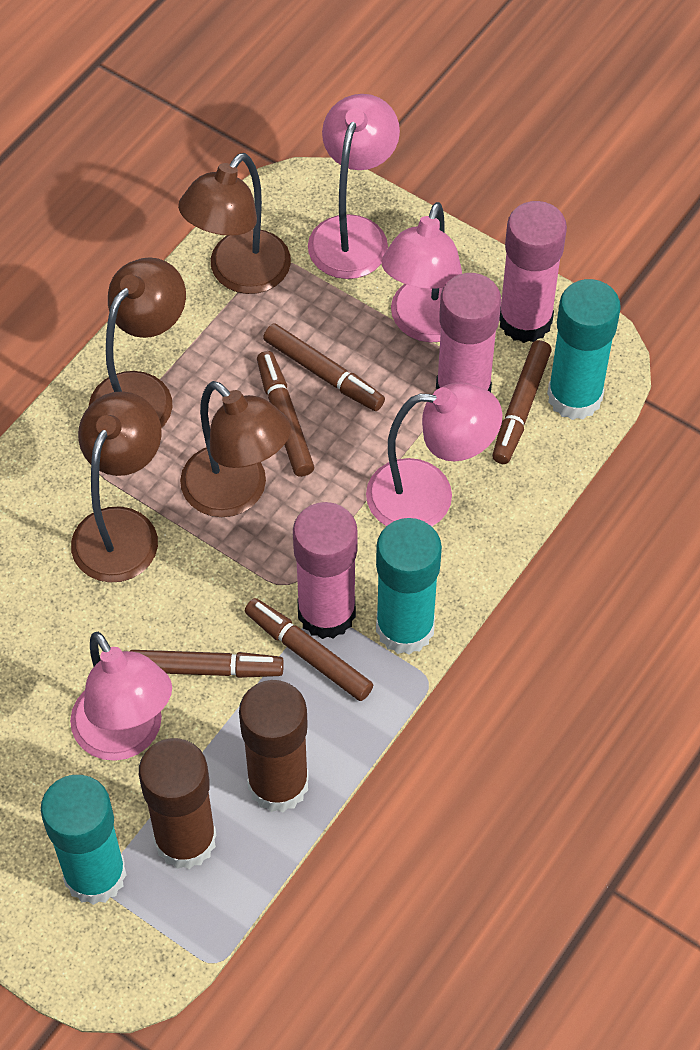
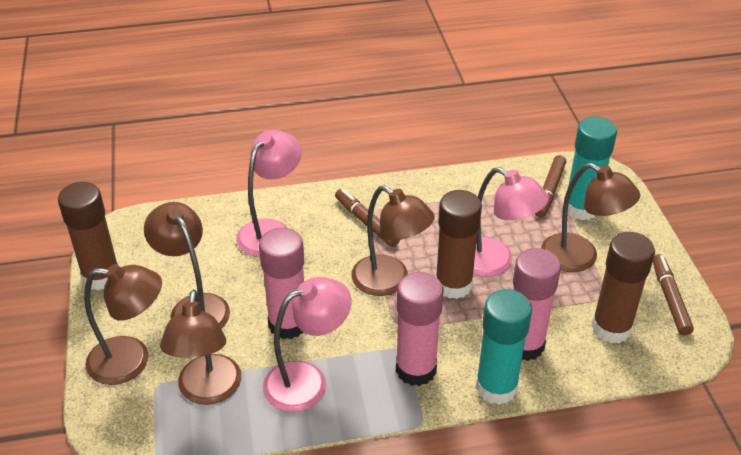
brown glue stick: [139,738,216,869] [239,680,309,812] = 2 -> [58,182,119,291] [436,190,482,299] [591,232,655,343] = 3
brown lamp: [71,391,162,583] [89,257,186,428] [178,153,291,294] [180,381,291,517] = 4 -> [84,264,162,385] [144,202,230,329] [160,290,241,405] [351,185,435,296] [541,163,640,272] = 5
brown marker: [130,650,284,678] [245,598,373,701] [257,351,315,477] [263,323,385,411] [492,340,552,464] = 5 -> [335,189,400,247] [535,155,566,218] [653,254,694,335] = 3
pink lamp: [70,632,172,761] [308,94,400,279] [366,383,502,526] [382,202,462,342] = 4 -> [236,130,301,257] [263,277,352,412] [473,167,549,277] = 3
turquoise glue stick: [41,775,127,905] [376,518,442,655] [547,279,621,420] = 3 -> [476,289,532,405] [568,117,617,220] = 2

